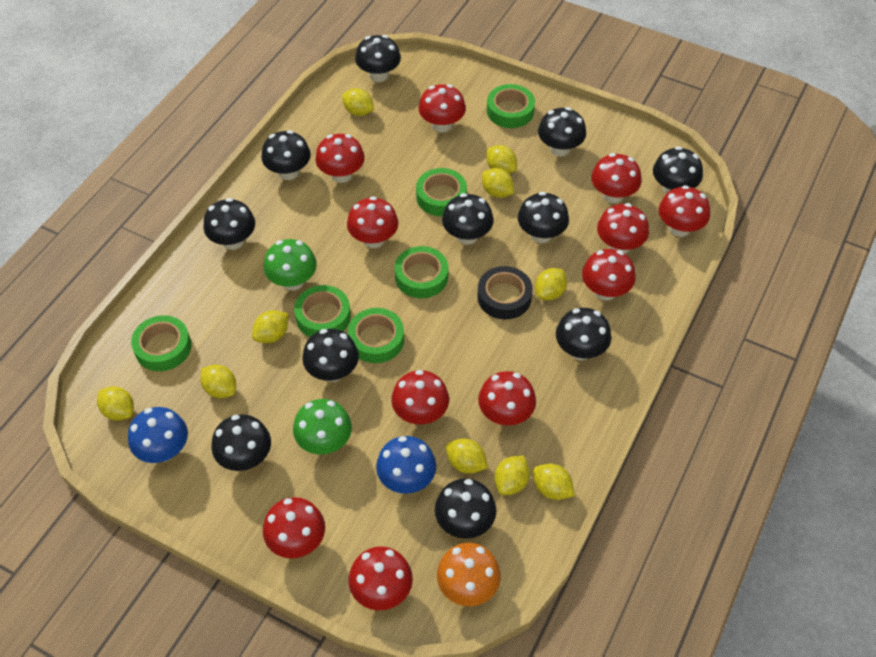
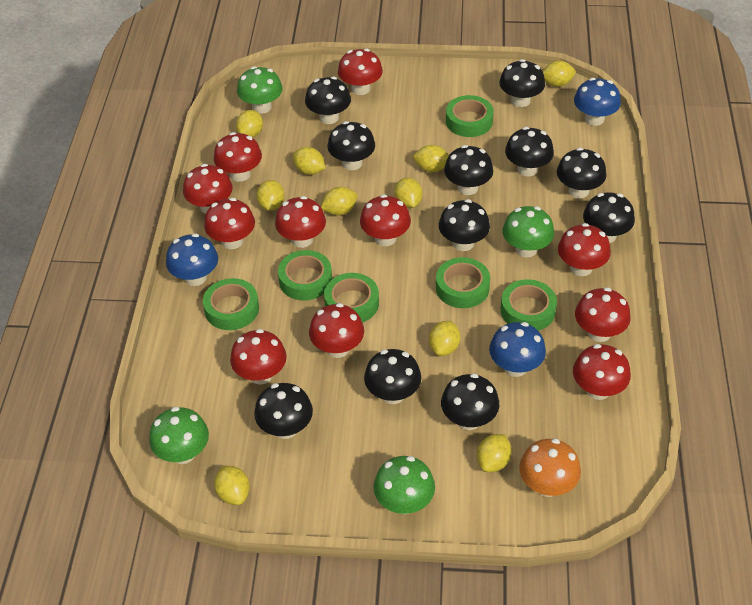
black tape: [477,266,533,320] = 1 -> none = 0
blue mushroom: [128,407,188,463] [376,436,436,494] = 2 -> [166,233,218,286] [489,322,546,377] [574,78,621,126] = 3
green mushroom: [264,239,317,290] [293,399,352,454] = 2 -> [149,407,209,464] [237,66,283,114] [373,456,435,514] [503,206,554,257] = 4

